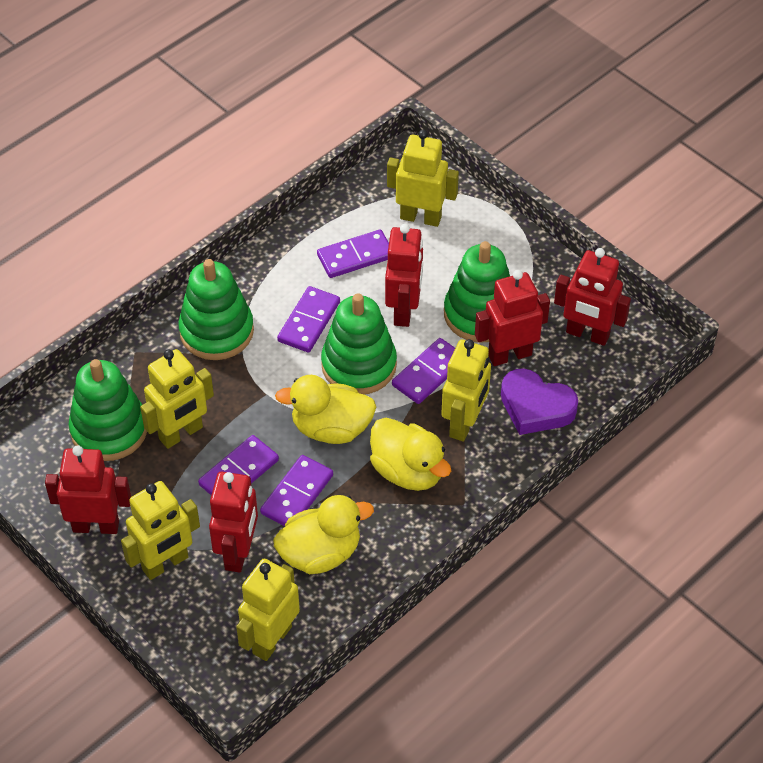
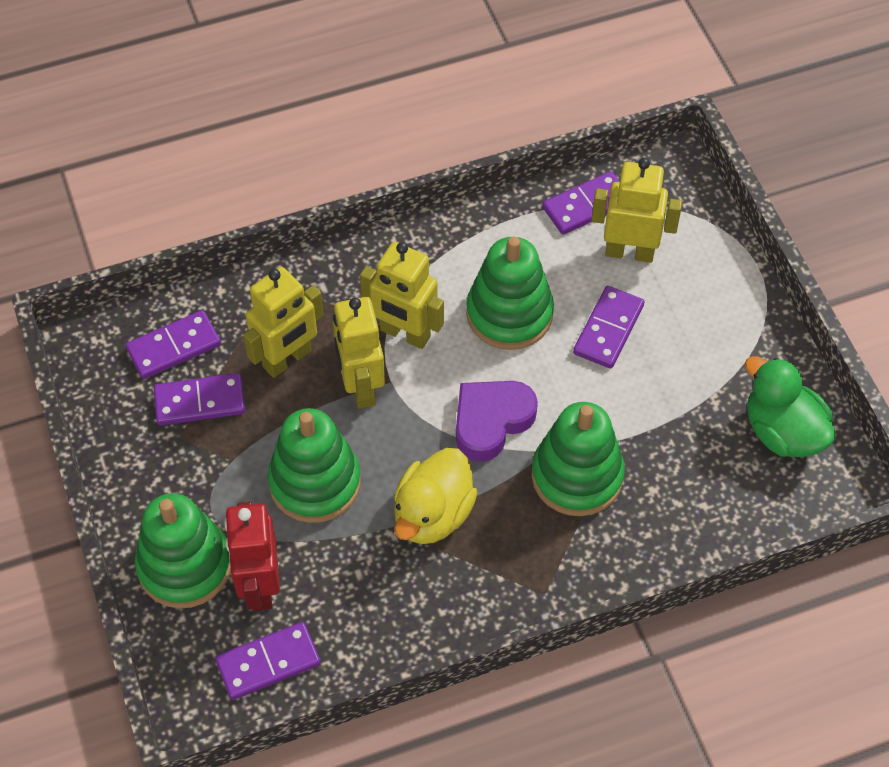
green duck: none = 0 -> [745,356,836,457] = 1
red robot: [45,445,131,534] [209,472,258,573] [385,224,423,327] [475,270,550,366] [554,248,631,346] = 5 -> [224,502,280,611] = 1
yellow duck: [273,495,374,574] [275,375,376,444] [370,418,451,491] = 3 -> [394,448,478,544] = 1
yellow robot: [121,481,200,580] [140,349,214,449] [236,559,300,661] [387,130,459,227] [441,339,491,442] = 5 -> [243,267,324,378] [333,297,385,409] [360,242,444,349] [591,158,682,263] = 4

